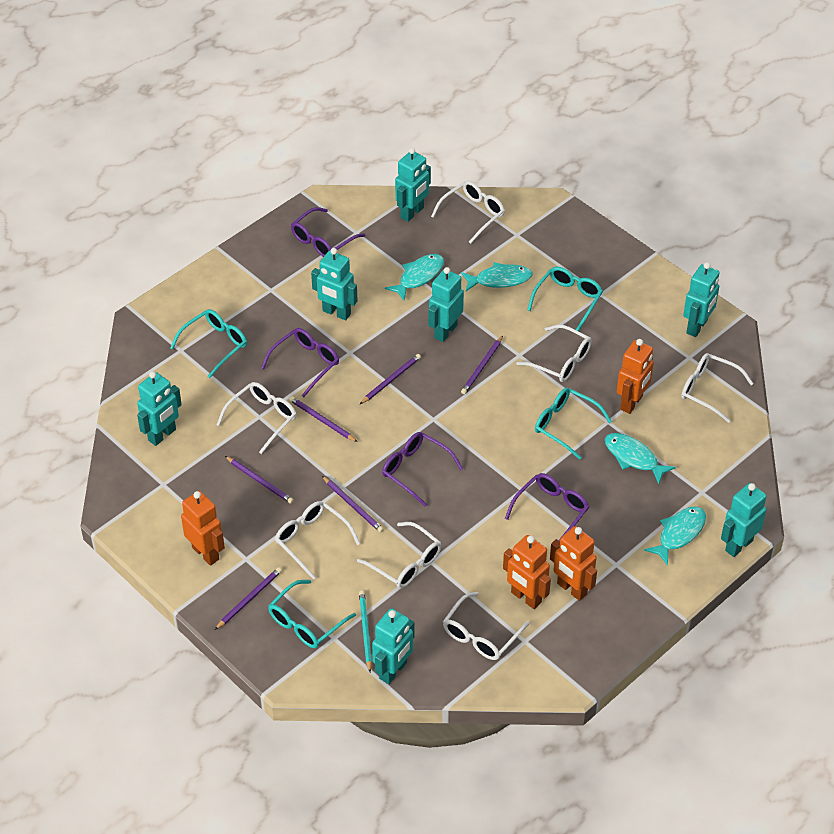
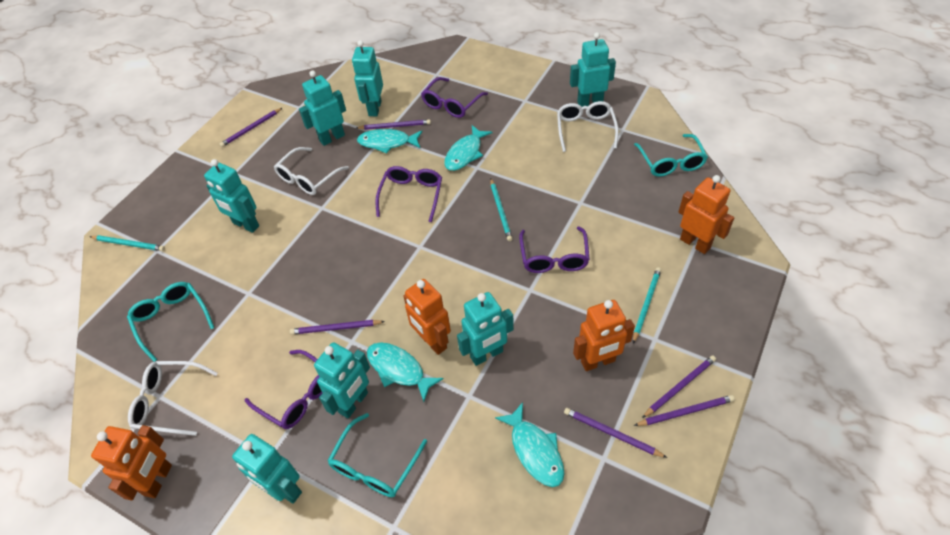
turquoise glasses: [170,309,247,378] [268,580,356,648] [527,267,603,331] [535,388,612,460] = 4 -> [127,282,214,362] [327,413,427,497] [634,134,708,177] = 3
turquoise pencil: [359,591,372,672] = 1 -> [89,235,165,251] [490,179,513,241] [633,267,661,343] = 3
white glasses: [217,382,296,454] [275,501,360,580] [357,522,441,588] [431,181,505,244] [443,592,530,660] [516,324,592,382] [681,353,754,423] = 7 -> [128,361,218,436] [274,147,349,195] [557,101,619,152] = 3

